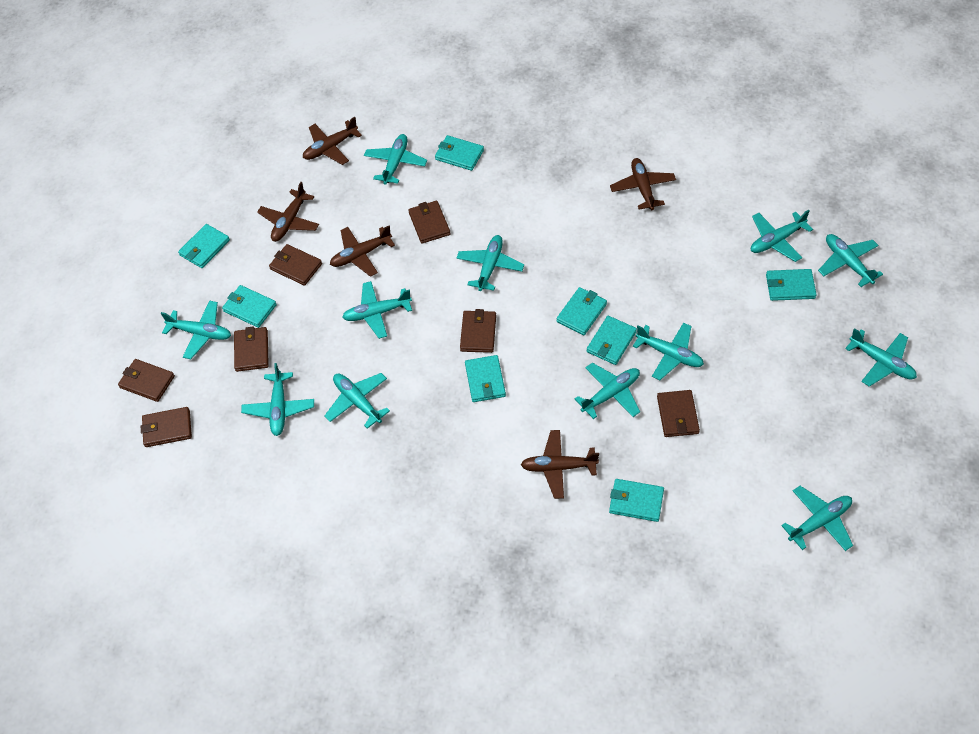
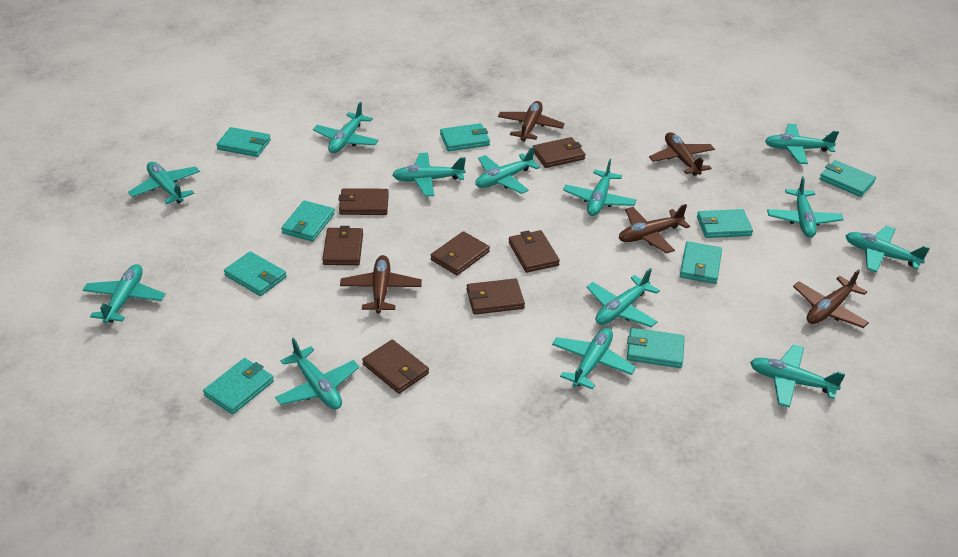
turquoise plane: [160,300,231,359] [241,363,314,436] [325,373,390,429] [342,281,412,339] [364,134,427,185] [456,235,524,291] [575,363,640,419] [633,323,704,380] [751,210,813,262] [781,486,853,551] [818,234,883,287] [845,328,917,387] = 12 -> [83,264,165,323] [128,162,200,204] [275,338,359,409] [313,102,379,153] [392,153,466,197] [475,147,540,194] [552,328,636,389] [563,159,636,216] [586,268,660,327] [750,344,846,408] [765,124,839,164] [767,176,844,238] [845,226,930,272] = 13
turquoise wallet: [178,224,230,268] [222,285,277,328] [435,135,484,171] [465,355,506,402] [556,287,607,335] [587,316,637,365] [609,479,664,522] [766,269,817,301] = 8 -> [203,358,274,415] [216,127,271,157] [224,251,287,296] [281,200,335,241] [440,123,490,151] [627,328,685,368] [680,241,722,284] [697,209,753,238] [820,160,876,197] = 9

